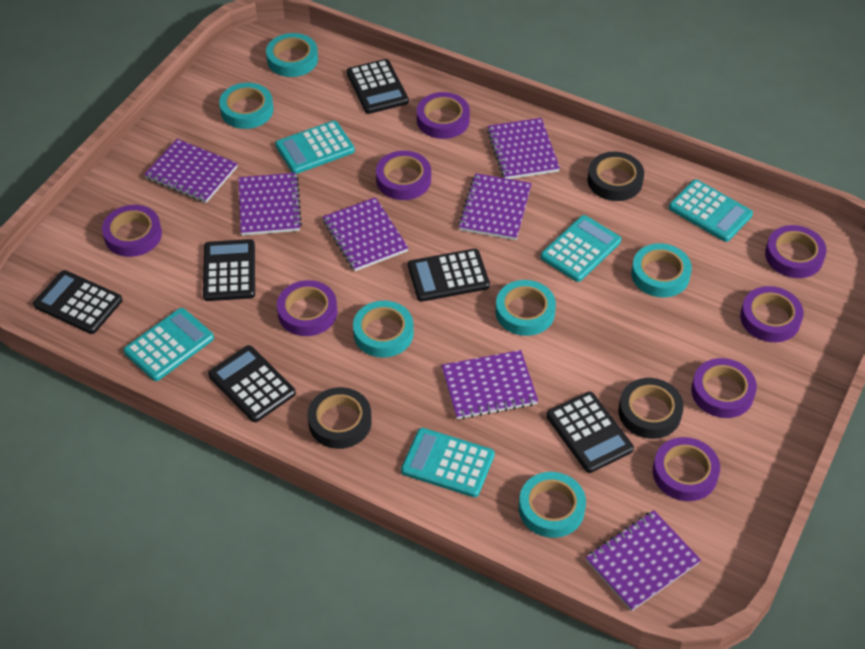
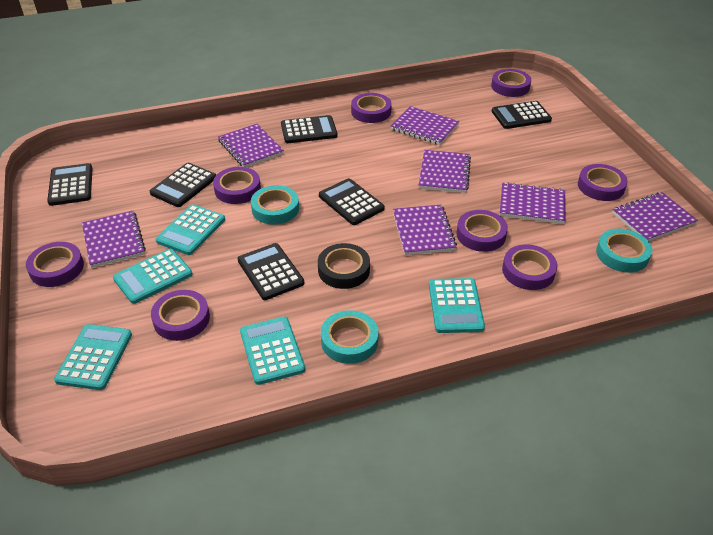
black tape: [308,387,372,449] [588,152,644,201] [618,378,684,439] = 3 -> [318,243,370,289] = 1
turquoise tape: [219,83,274,129] [266,33,318,77] [353,301,414,358] [496,280,556,336] [519,472,586,538] [631,243,692,297] = 6 -> [251,185,299,225] [321,310,379,364] [596,229,652,273] = 3

